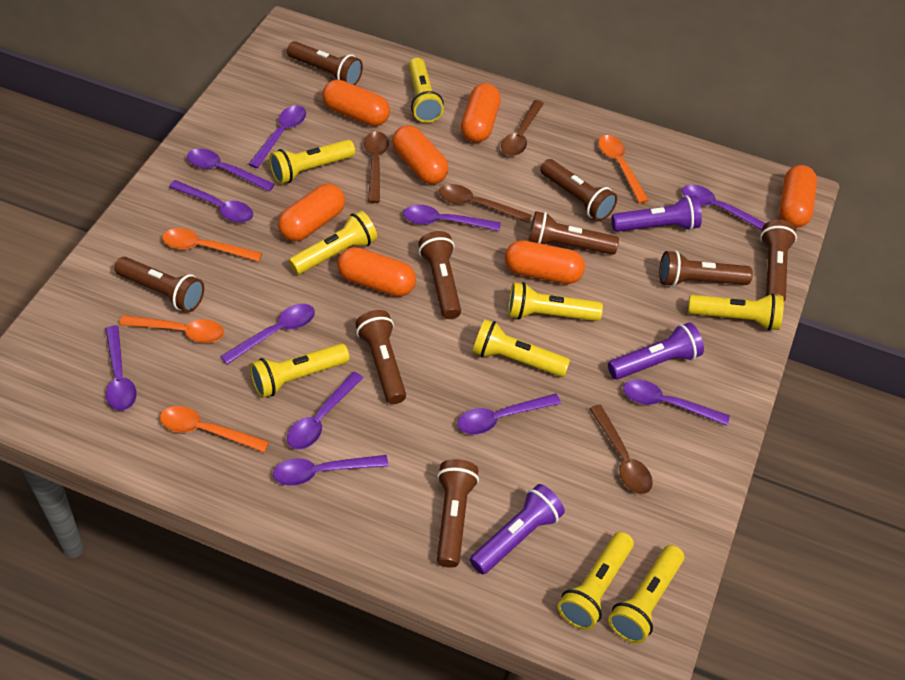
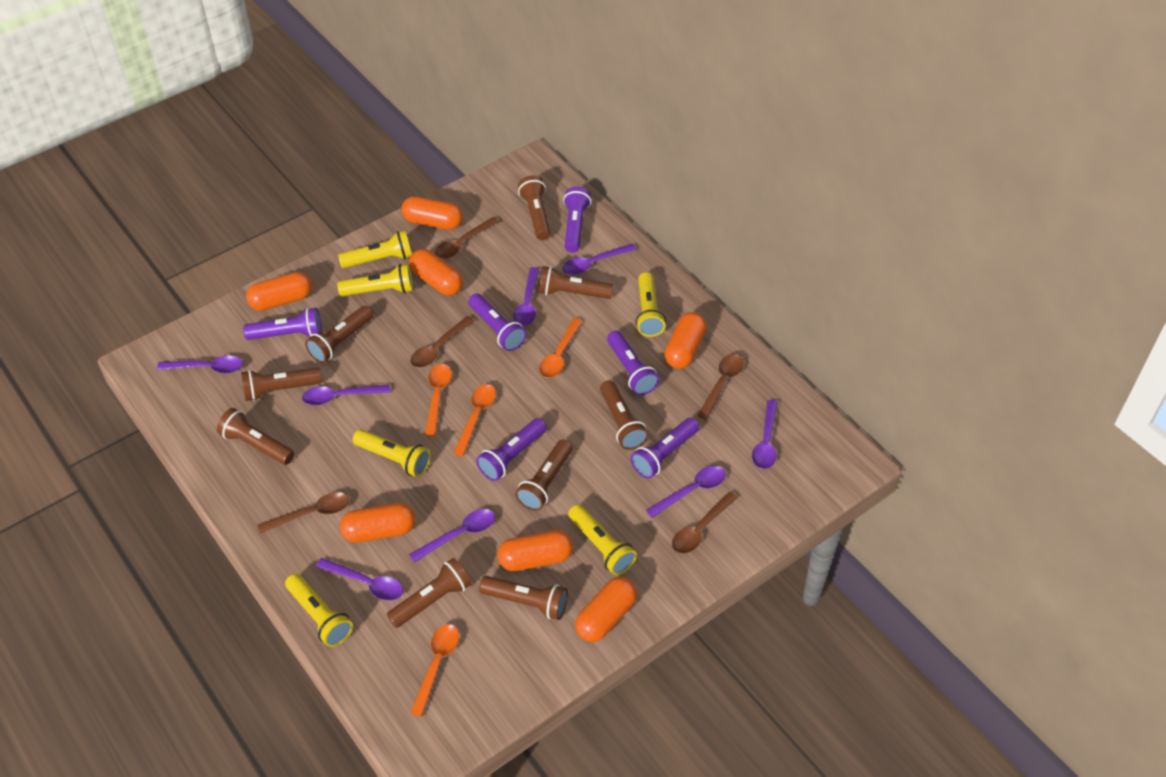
brown spoon: [364,131,389,203] [439,184,532,223] [501,100,544,156] [589,405,653,494] = 4 -> [258,492,349,533] [410,316,474,368] [435,217,499,259] [672,492,738,554] [697,354,744,420] = 5
purple flashlight: [470,484,565,574] [608,322,704,380] [612,195,702,232] = 3 -> [243,308,322,340] [468,294,526,351] [476,418,546,481] [563,186,591,253] [607,331,659,395] [631,418,699,479] = 6
purple spoon: [105,326,137,411] [169,180,253,223] [187,148,275,191] [220,304,315,365] [248,105,306,168] [273,455,389,486] [287,372,363,449] [403,205,501,231] [457,394,561,434] [623,379,730,426] [682,184,766,230] = 11 -> [157,355,243,373] [302,385,390,405] [316,558,403,601] [409,509,495,562] [513,267,539,326] [562,244,636,275] [646,466,726,518] [752,400,778,469] = 8
yellow flashlight: [250,343,349,398] [269,140,355,184] [289,211,377,275] [408,58,444,123] [473,319,570,377] [508,282,603,321] [558,532,634,630] [608,545,684,643] [688,293,784,330] = 9 -> [285,574,353,647] [337,264,413,296] [338,231,412,268] [353,429,431,477] [568,504,637,575] [636,272,666,337] = 6

